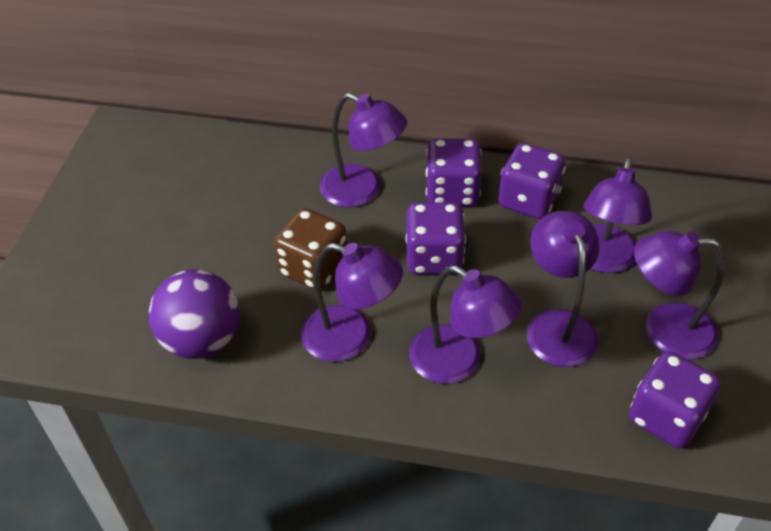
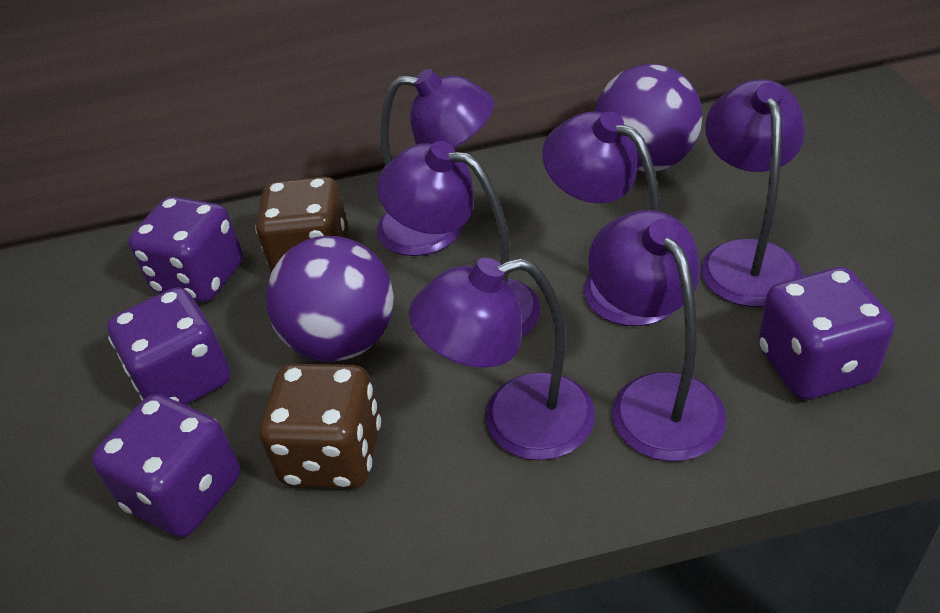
brown dice: [274,208,347,290] = 1 -> [255,177,349,272] [259,364,381,489] = 2
purple ball: [149,270,240,359] = 1 -> [266,236,394,362] [595,64,703,173] = 2

